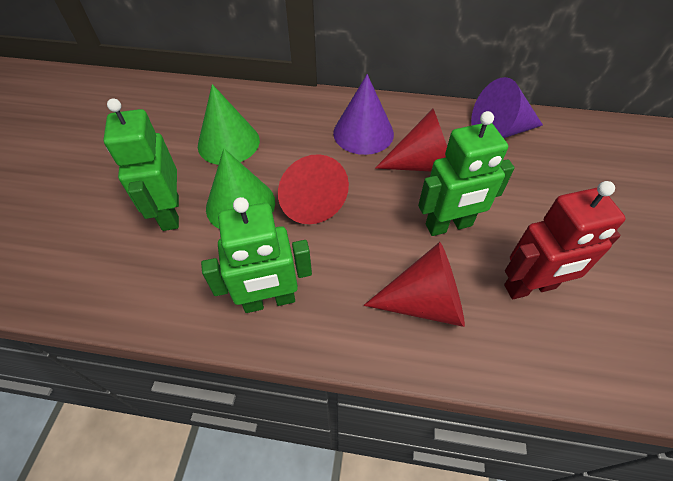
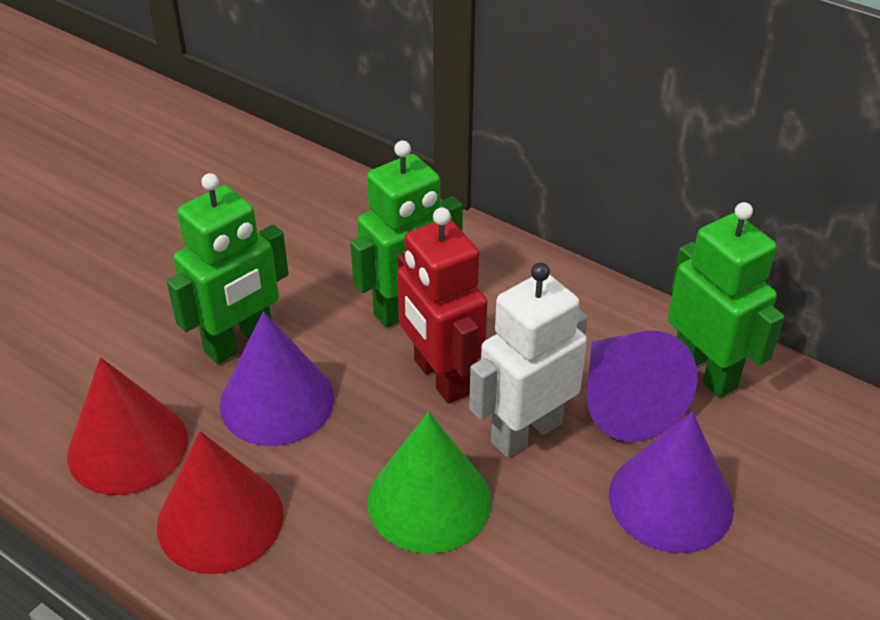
green cone: [198,84,260,165] [206,148,275,229] = 2 -> [367,412,491,554] = 1
purple cone: [333,74,394,155] [471,77,543,138] = 2 -> [219,311,334,446] [587,331,698,442] [609,411,734,553] = 3
red cone: [278,154,349,224] [364,242,465,327] [375,109,447,171] = 3 -> [67,357,188,495] [157,431,284,574] = 2
white robot: none = 0 -> [469,263,588,458] = 1

